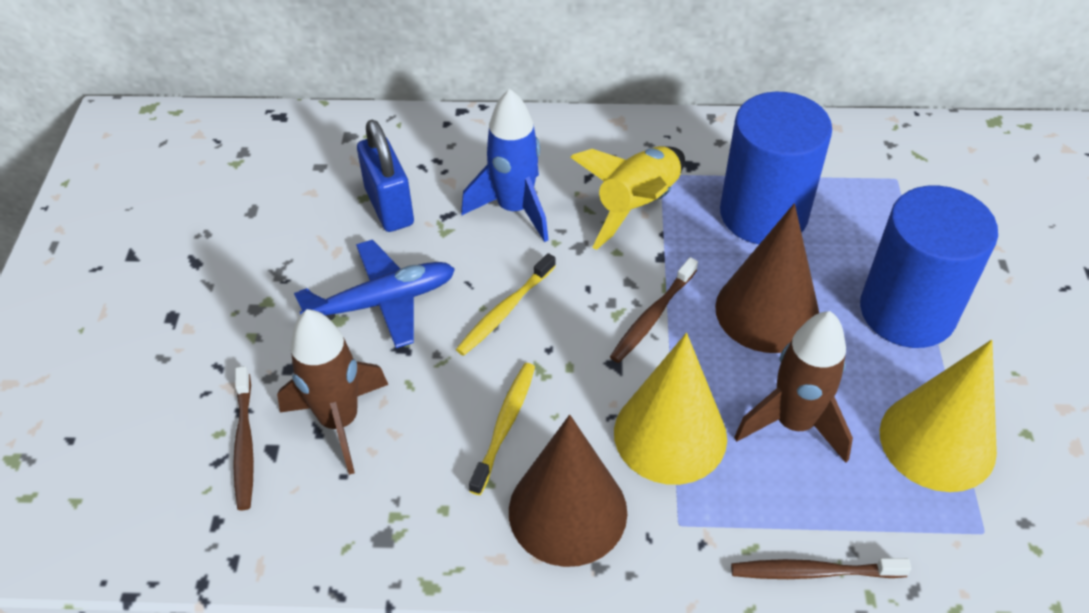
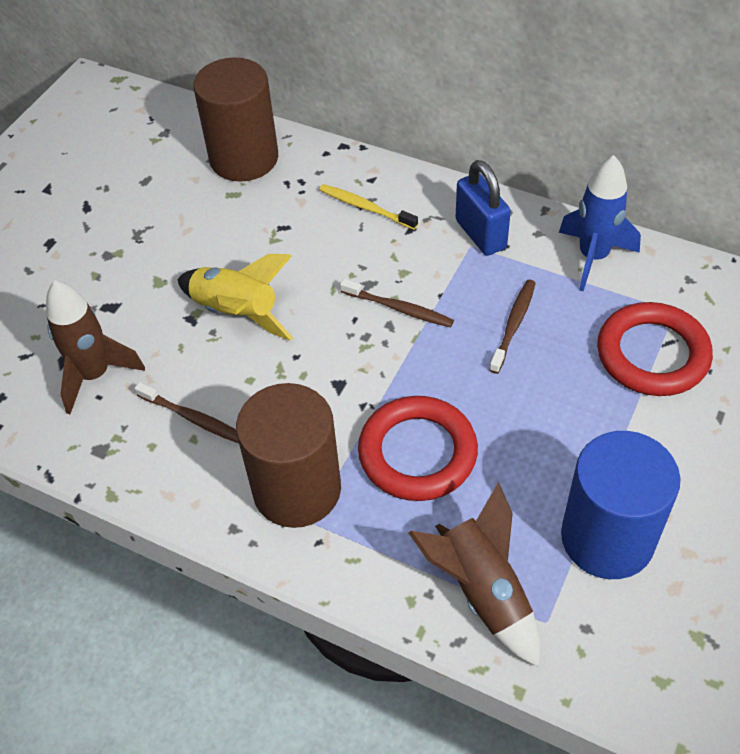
blue cylinder: [720,92,832,244] [860,185,998,348] = 2 -> [561,431,680,579] = 1
blue plane: [294,240,455,348] = 1 -> none = 0
brown cone: [509,415,627,567] [715,203,819,353] = 2 -> none = 0
brown cylinder: none = 0 -> [193,57,278,182] [236,383,341,528] = 2
red ring: none = 0 -> [358,396,478,501] [597,302,713,396] = 2
yellow cone: [614,333,727,485] [880,340,997,492] = 2 -> none = 0
yellow toothbrush: [456,253,556,356] [469,363,535,495] = 2 -> [319,184,418,230] = 1

